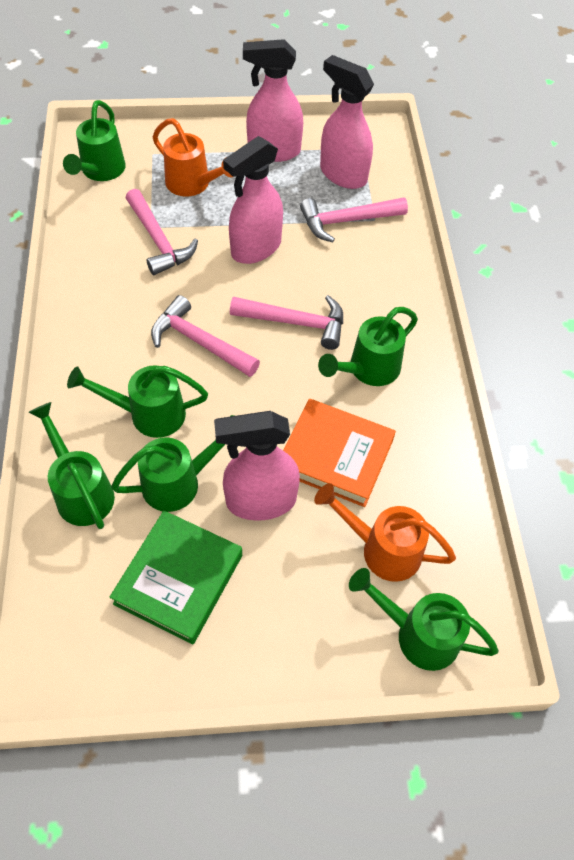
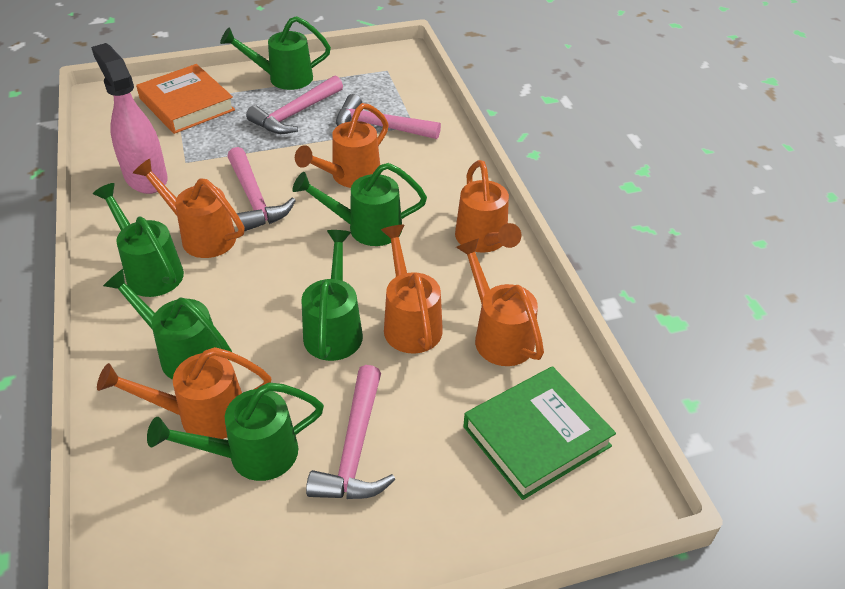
orange watering can: [153,118,233,197] [314,483,456,582] = 2 -> [97,347,271,439] [133,159,244,258] [295,103,389,188] [381,225,443,354] [455,160,521,253] [456,238,544,366] = 6
pink spray bottle: [214,411,300,521] [223,136,283,264] [243,39,303,162] [320,55,374,189] = 4 -> [91,43,168,194] = 1

